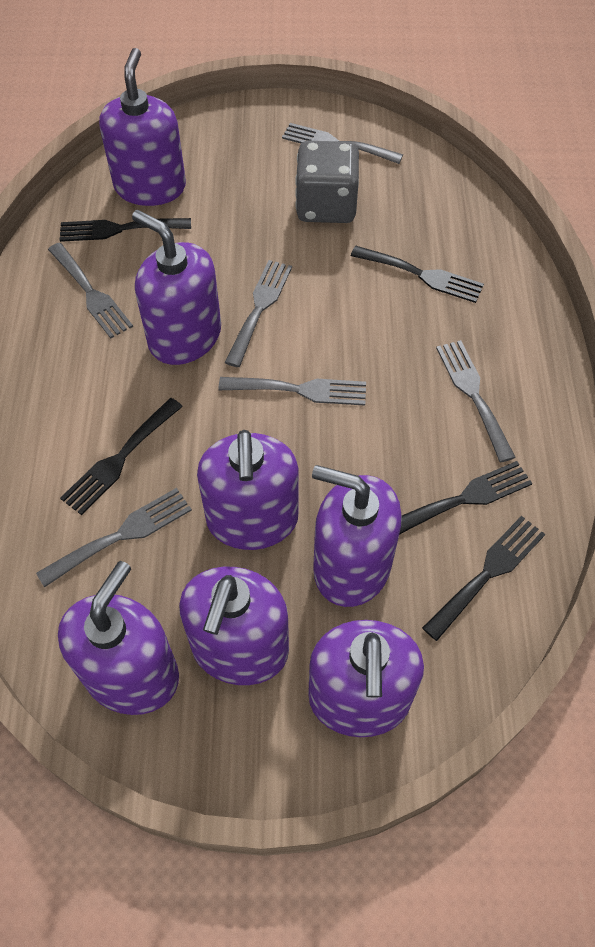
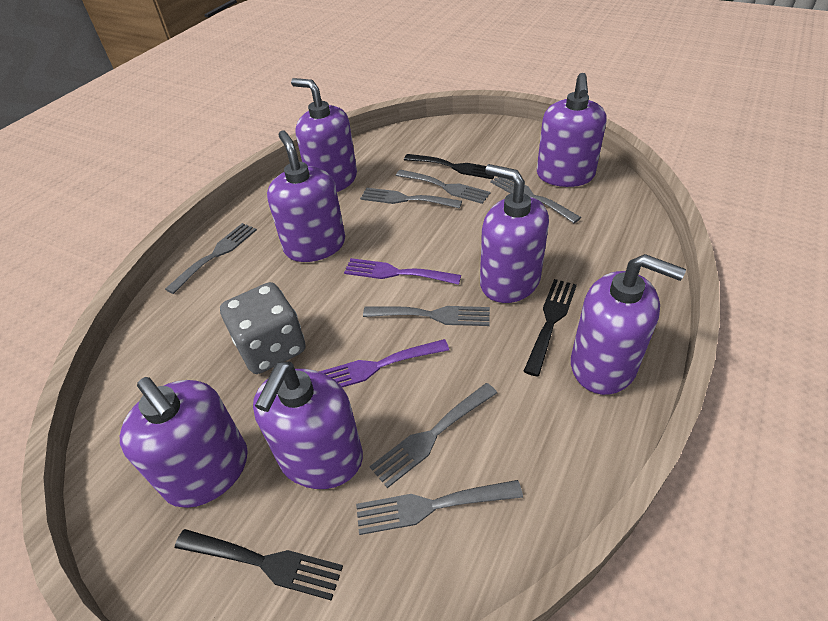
black fork: [60,218,191,242] [60,398,183,515] [351,246,484,303] [399,461,532,535] [422,516,545,641] = 5 -> [175,529,343,601] [404,154,495,179] [523,279,577,377] = 3
grey fork: [36,488,192,588] [48,243,133,338] [219,377,366,406] [225,260,292,367] [282,123,403,164] [436,340,516,462] = 6 -> [165,223,257,294] [356,480,523,535] [360,187,462,208] [363,306,490,326] [370,383,497,488] [396,169,491,204] [490,177,581,223] = 7
purple fork: none = 0 -> [319,339,449,387] [344,258,461,285] = 2

